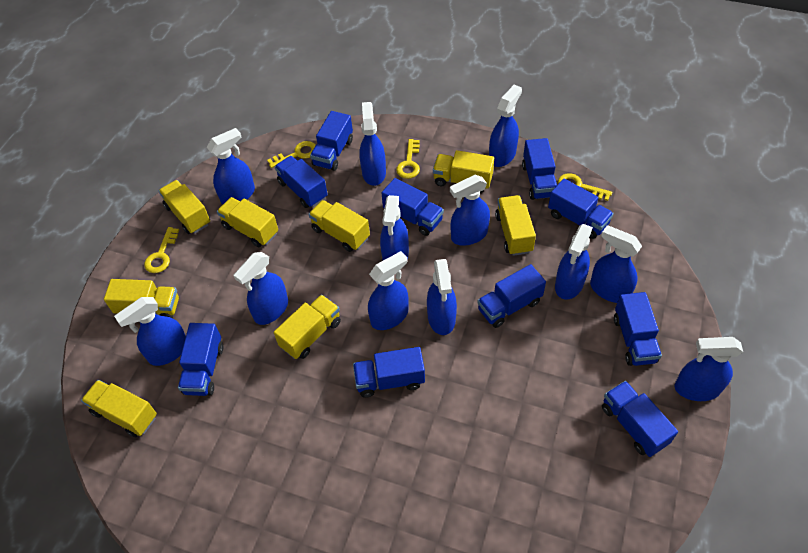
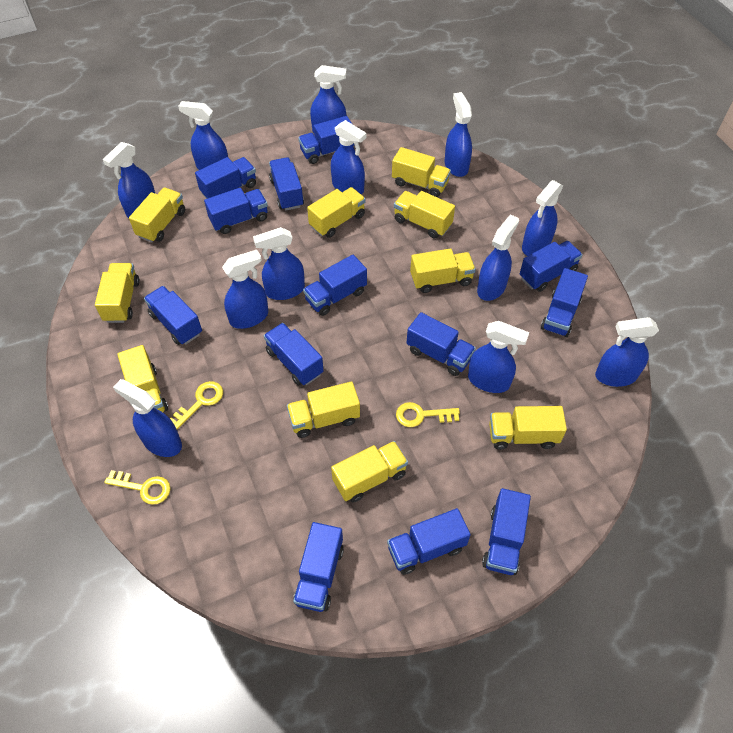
blue truck: [178,323,223,396] [274,156,328,208] [310,111,353,171] [353,347,425,398] [382,178,444,236] [477,264,546,328] [522,138,557,200] [548,178,614,239] [602,381,678,457] [614,292,662,366] = 10 -> [144,286,202,345] [195,157,256,199] [204,188,268,234] [264,323,324,385] [269,157,304,210] [293,522,344,612] [298,116,354,164] [303,255,367,316] [387,508,471,575] [407,312,476,376] [482,488,531,575] [520,241,583,292] [541,268,588,337] = 13
yellow key: [144,227,179,273] [267,141,316,168] [396,139,420,179] [558,173,612,201] = 4 -> [104,470,171,505] [170,381,223,429] [396,402,460,427] = 3
yellow truck: [81,380,157,437] [104,279,179,318] [159,180,210,234] [217,197,278,247] [274,295,341,359] [308,200,370,252] [433,150,494,193] [495,195,536,256] = 8 -> [95,263,140,323] [117,345,168,412] [129,188,185,242] [287,381,360,438] [307,187,366,238] [331,441,408,503] [392,147,451,197] [394,191,455,239] [410,248,476,293] [489,406,567,450] = 10

